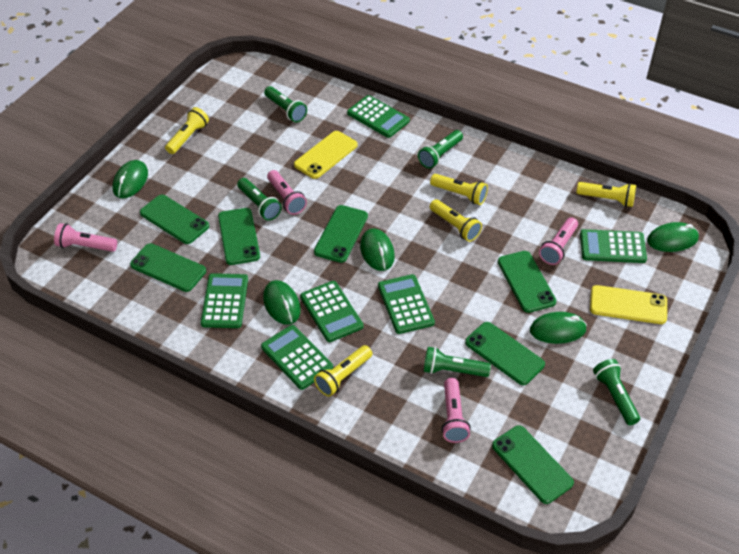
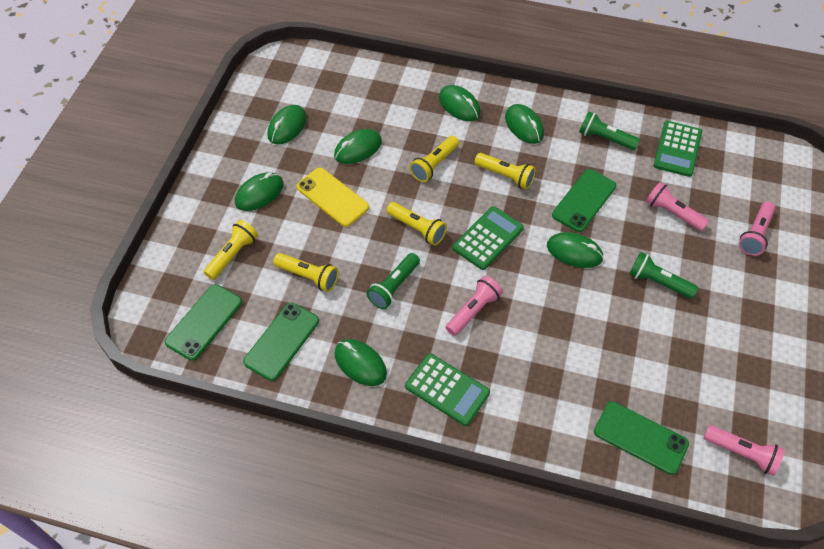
green calculator: [201,273,248,328] [261,325,333,390] [300,281,363,342] [347,95,410,138] [378,274,435,334] [580,229,647,263] = 6 -> [405,353,490,426] [452,206,524,270] [654,121,702,177] = 3
green flashlight: [237,178,282,221] [264,86,307,122] [418,130,463,169] [424,347,491,377] [593,359,640,425] = 5 -> [367,253,420,309] [579,111,640,150] [629,252,698,298] = 3
green mouse: [113,160,148,198] [263,280,301,325] [360,228,395,271] [530,312,587,344] [647,222,699,252] = 5 -> [235,172,284,211] [267,105,307,144] [334,129,382,164] [334,339,387,386] [439,85,481,121] [505,104,544,144] [547,232,604,268] = 7
green phone: [130,243,206,292] [140,195,209,244] [218,208,260,265] [314,205,368,263] [465,322,545,385] [492,425,574,504] [498,251,556,313] = 7 -> [165,284,242,361] [243,303,319,381] [552,169,616,232] [594,401,689,475] = 4
yellow phone: [294,131,358,179] [590,285,667,324] = 2 -> [296,168,369,227] = 1

